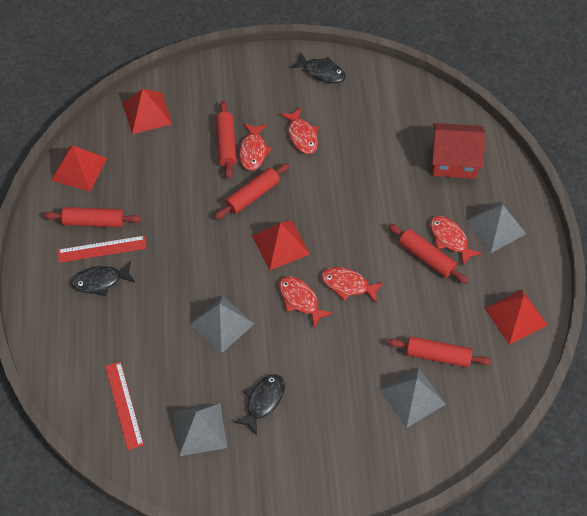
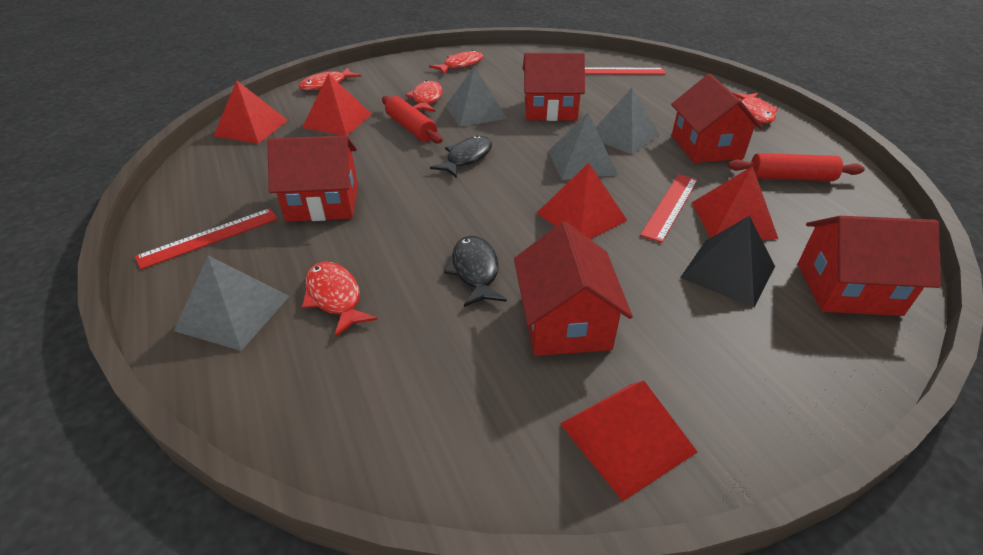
black fish: [71,261,135,296] [234,374,285,435] [290,52,346,83] = 3 -> [430,136,492,178] [444,236,507,307] = 2
black pyramid: none = 0 -> [680,216,775,307] = 1
red house: [432,123,486,179] = 1 -> [267,136,358,222] [514,221,633,356] [523,53,585,121] [671,74,763,163] [798,216,941,316] = 5
red pyramid: [51,145,107,192] [123,89,172,134] [252,220,310,270] [484,290,548,345] = 4 -> [214,80,288,144] [302,74,372,136] [537,163,627,239] [560,381,697,501] [692,166,778,240] = 5
red rolling pin: [44,207,142,228] [214,163,290,219] [216,101,237,179] [387,336,492,368] [388,223,468,284] = 5 -> [382,96,442,144] [728,153,865,181] = 2
red ruler: [58,236,146,263] [105,362,144,450] = 2 -> [135,208,278,269] [585,67,666,75] [640,174,698,243] = 3

